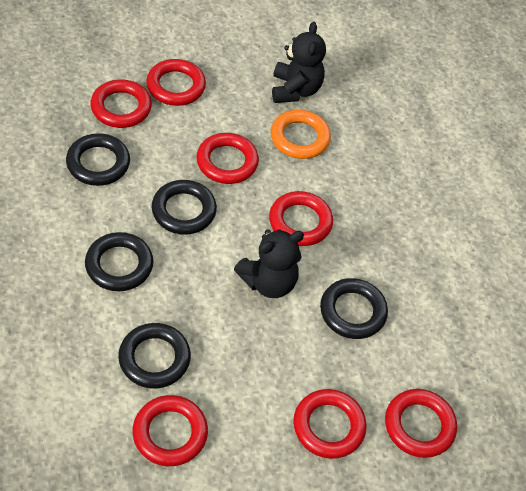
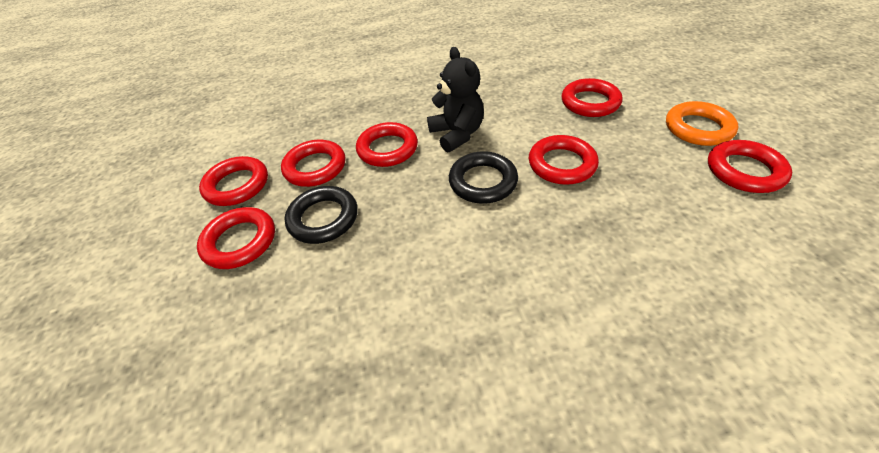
black ring: [66,133,130,186] [85,232,153,291] [118,323,191,389] [152,180,217,235] [320,278,388,339] = 5 -> [285,186,358,244] [449,151,518,204] = 2
black teddy bear: [234,229,304,298] [272,22,326,103] = 2 -> [427,47,484,153] = 1

